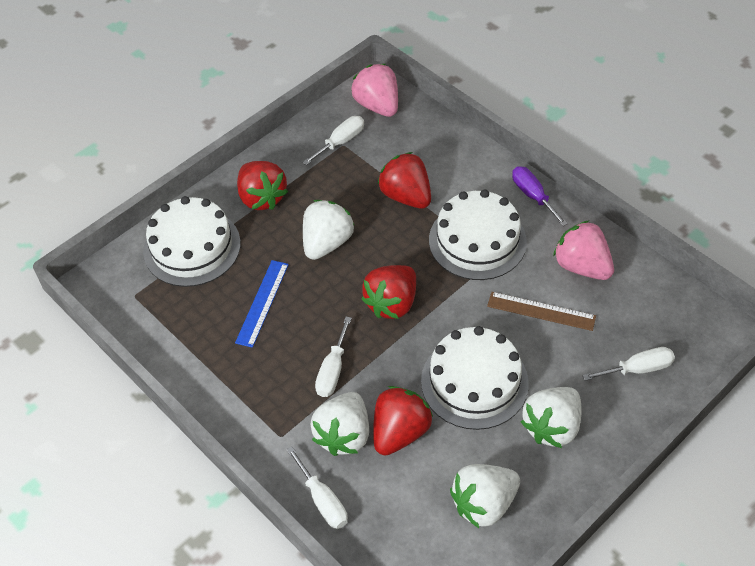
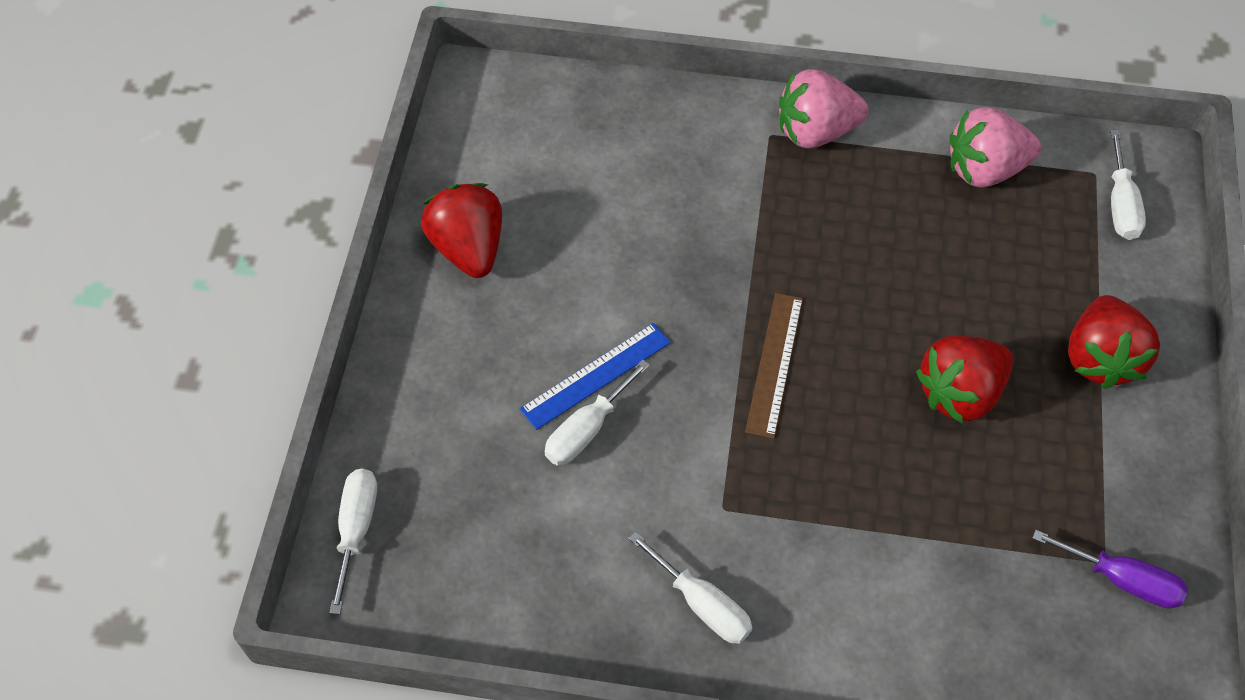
red strawberry: [237,161,288,210] [361,265,416,319] [373,386,433,456] [378,152,431,209] = 4 -> [421,183,502,278] [916,335,1013,424] [1068,295,1160,389] = 3
white cake: [143,196,241,287] [421,326,529,430] [429,190,527,280] = 3 -> none = 0
white strawberry: [303,200,354,260] [311,392,369,456] [450,464,520,528] [521,387,582,448] = 4 -> none = 0

